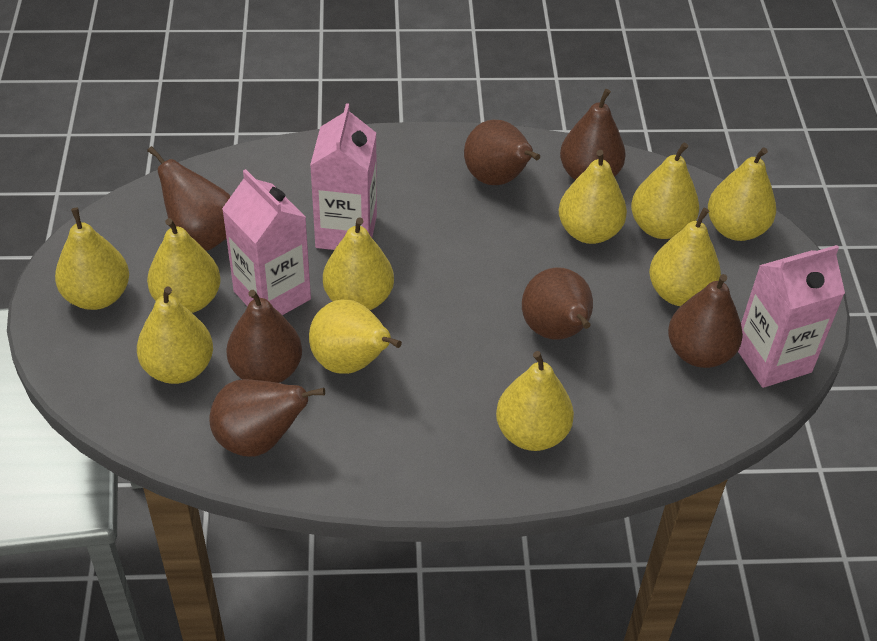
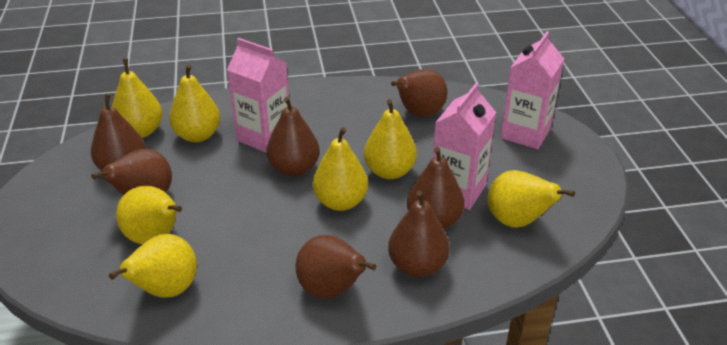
yellow pear: [55,208,129,310] [137,286,213,384] [147,218,221,313] [309,299,402,374] [323,217,394,310] [496,351,574,451] [559,150,627,244] [631,143,699,239] [649,208,721,306] [708,147,776,241] = 10 -> [109,234,197,298] [112,59,163,138] [116,185,182,244] [169,64,220,142] [312,127,368,211] [364,99,417,179] [487,170,575,228] = 7

